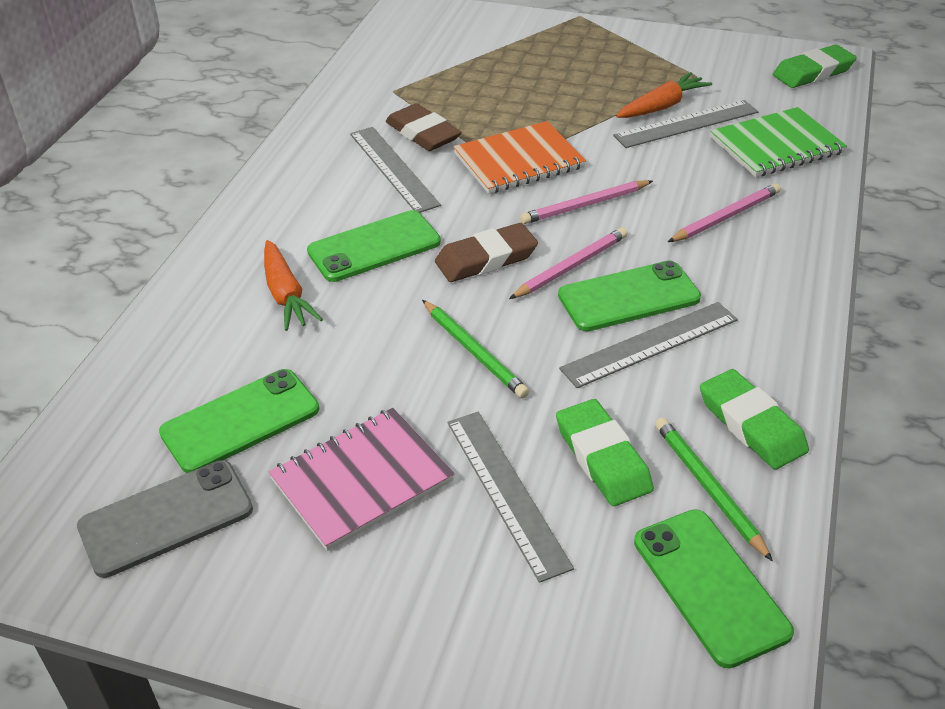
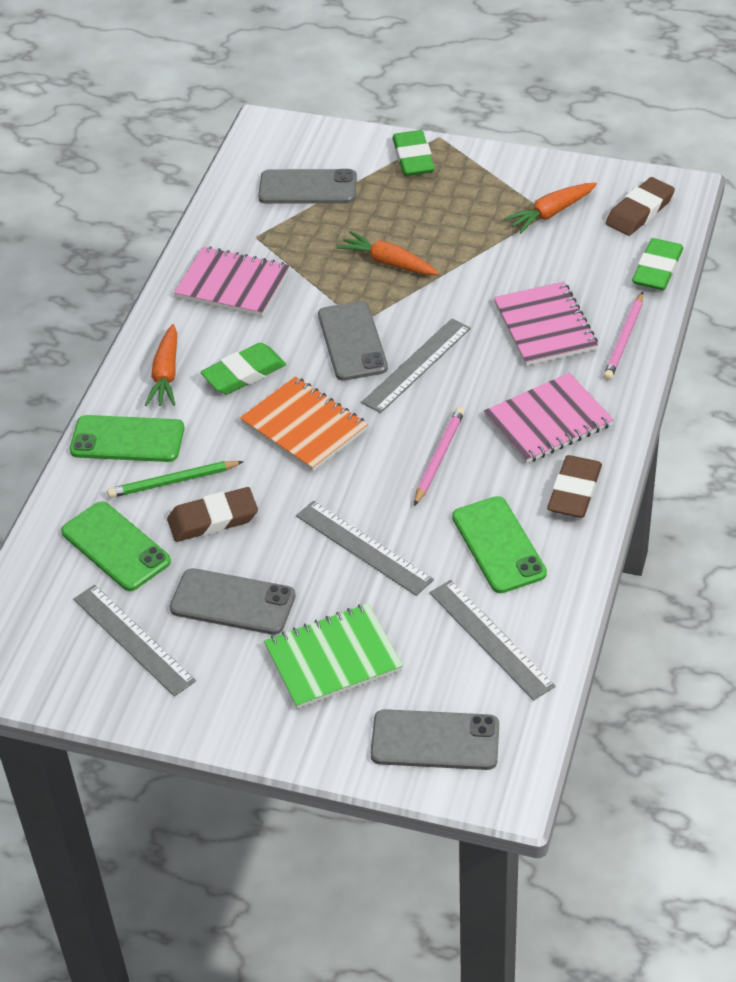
brown eraser: [386,103,461,151] [435,223,538,282] = 2 -> [167,487,258,542] [547,455,602,518] [606,177,675,236] = 3
green pencil: [422,300,529,398] [655,417,773,562] = 2 -> [107,461,244,498] = 1
green phone: [159,369,319,473] [307,210,441,282] [558,260,701,331] [634,509,794,669] = 4 -> [61,501,171,591] [70,415,184,462] [452,496,547,593] = 3
grey phone: [77,460,253,578] = 1 -> [170,568,295,635] [258,169,357,204] [318,301,388,381] [370,709,499,770] = 4
orange carrot: [264,240,323,331] [616,72,712,118] = 2 -> [145,324,177,406] [337,231,439,275] [504,183,597,233] = 3
pink notebook: [269,408,455,551] = 1 -> [174,246,290,317] [484,373,614,464] [494,282,598,366] = 3
pink pencil: [509,227,628,299] [520,180,653,224] [668,183,781,242] = 3 -> [414,407,465,506] [603,292,643,380] = 2

